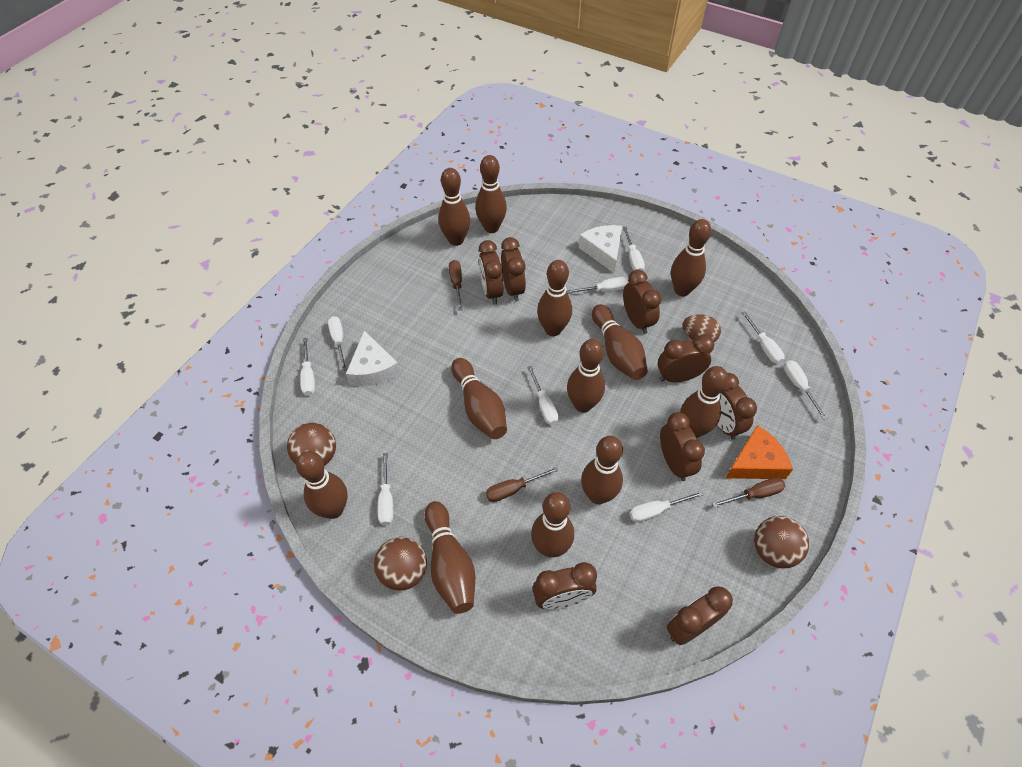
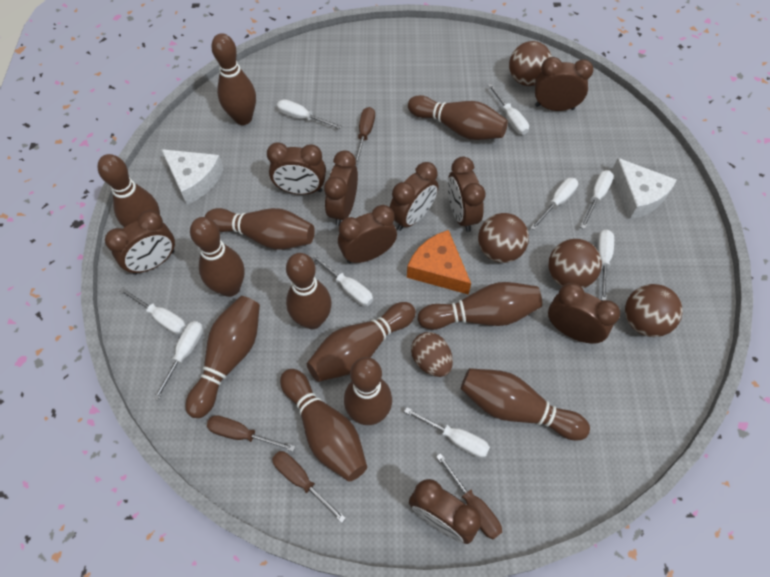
brown ball: [287,422,336,466] [374,537,427,591] [754,516,809,569] = 3 -> [478,213,529,263] [509,41,552,86] [548,239,602,288] [625,284,683,337] = 4
brown clock: [479,240,504,304] [501,237,526,301] [532,562,597,609] [623,270,661,334] [658,335,714,382] [660,412,705,481] [667,587,733,645] [717,373,757,440] = 8 -> [105,210,175,275] [267,143,326,195] [324,150,358,226] [338,205,397,264] [390,162,439,231] [409,479,481,544] [448,157,485,232] [535,57,594,111] [548,283,620,344] = 9
brown screwdriver: [449,260,463,311] [486,467,559,502] [712,478,785,507] = 3 -> [207,415,295,452] [272,451,346,523] [356,107,375,165] [436,453,502,539] = 4

